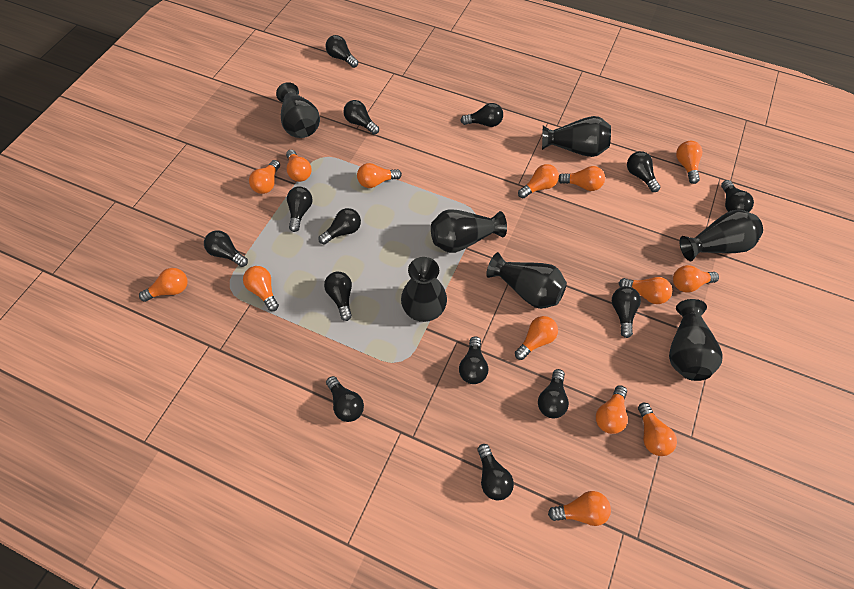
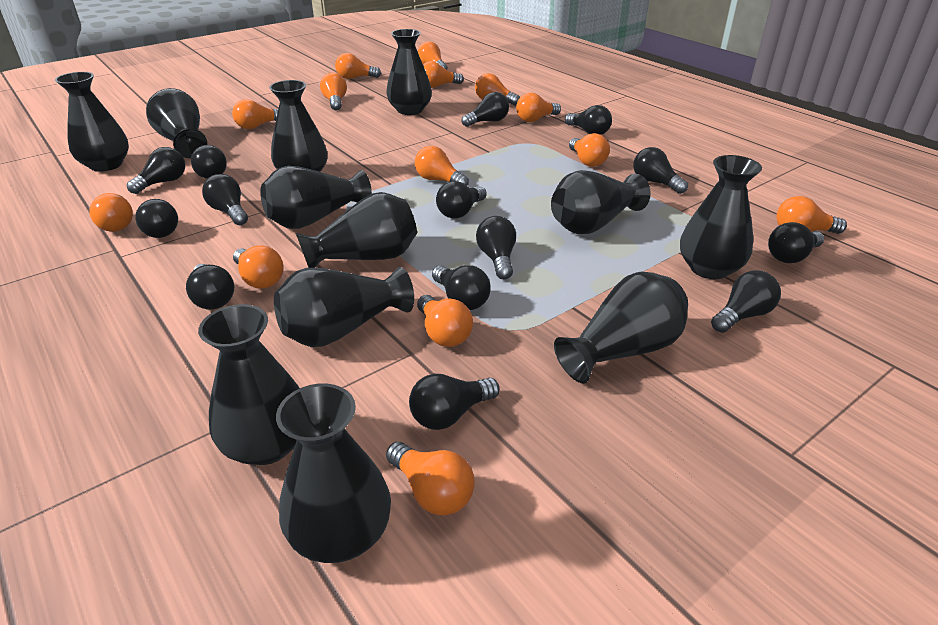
black vase: [276,82,320,138] [401,257,447,322] [431,209,507,253] [486,252,567,309] [542,116,611,157] [669,299,723,381] [679,210,763,261] = 7 -> [55,72,129,172] [146,88,207,158] [198,304,300,465] [260,166,372,229] [269,80,327,172] [274,267,414,347] [276,384,391,563] [296,192,417,268] [386,29,432,115] [551,170,651,234] [554,272,688,383] [680,155,762,279] = 12

